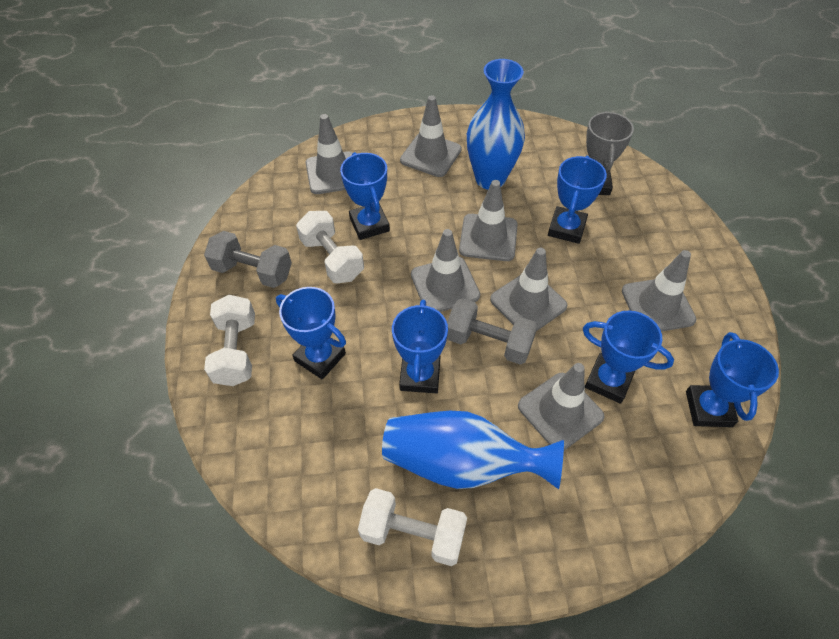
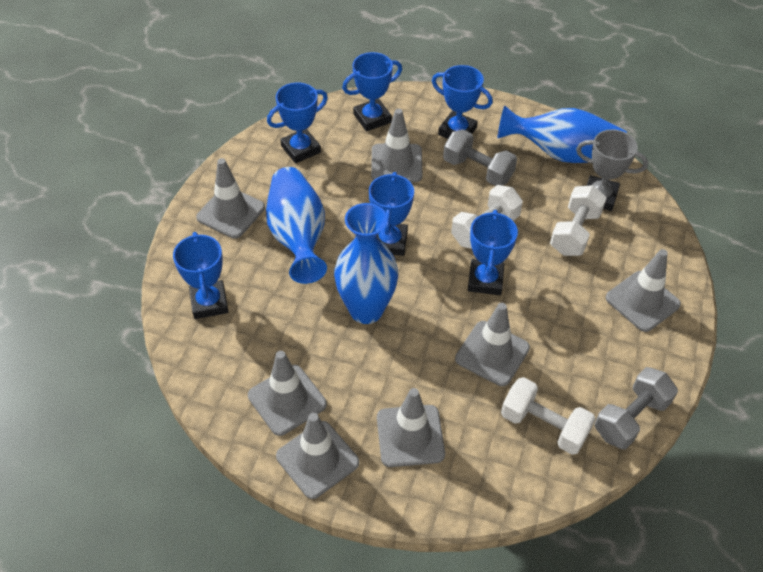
blue vase: [382,411,564,489] [467,59,525,190] = 2 -> [266,167,327,284] [334,203,398,324] [497,106,627,163] = 3

